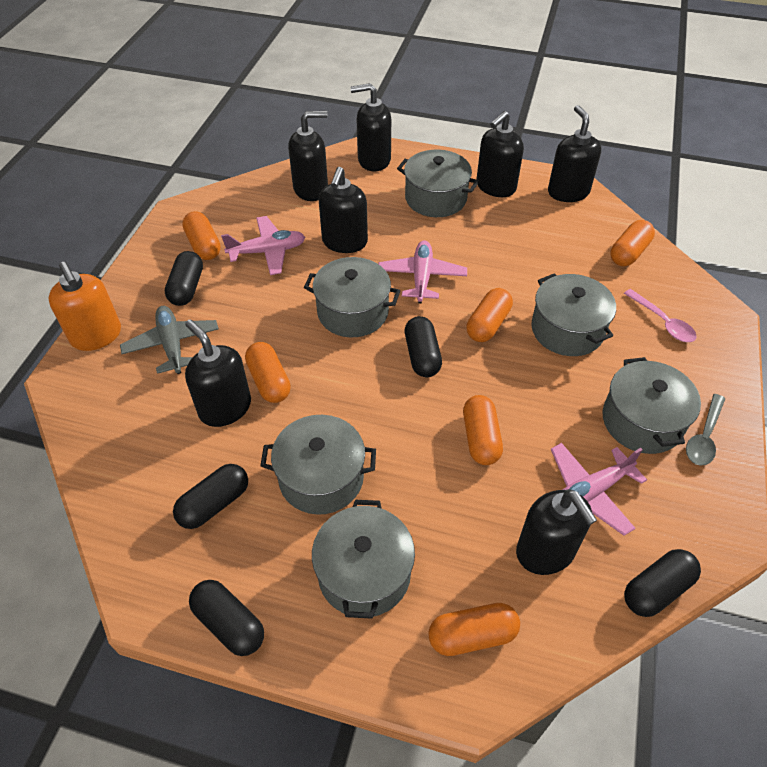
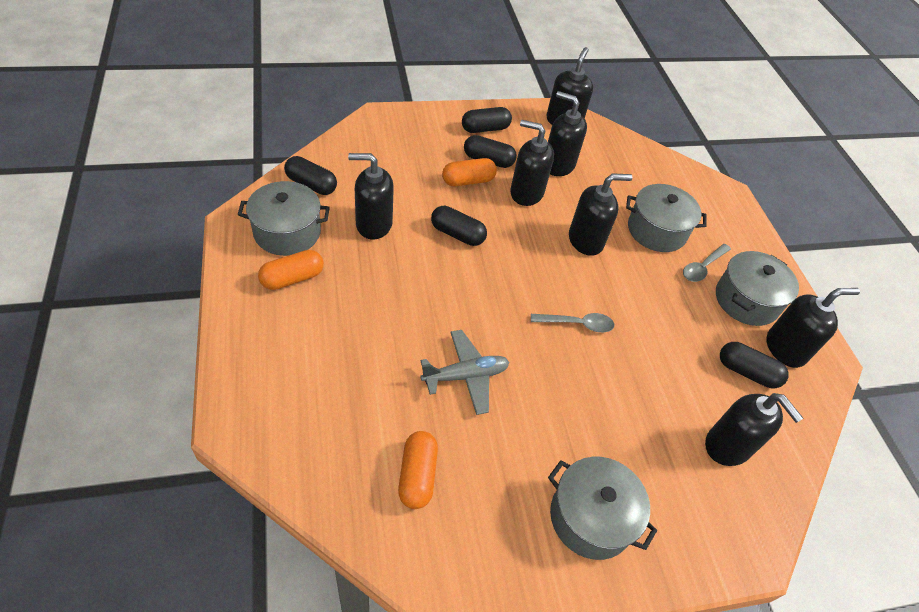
grey pot: [260,415,376,515] [304,257,400,337] [312,500,415,619] [397,150,479,217] [531,273,616,356] [602,357,701,454] = 6 -> [238,181,330,256] [548,457,657,560] [626,184,707,252] [716,251,799,326] = 4
grey spoon: [686,394,725,466] = 1 -> [531,313,615,332] [683,244,731,282] = 2
orange capsule: [182,211,221,260] [245,342,291,403] [428,603,520,656] [463,395,503,465] [467,288,513,342] [610,220,655,266] = 6 -> [258,250,324,290] [398,431,438,509] [442,158,497,186] = 3
orange soap dispenser: [48,262,121,351] = 1 -> none = 0
pink plane: [221,216,305,275] [378,240,467,303] [551,443,647,536] = 3 -> none = 0
pink spoon: [624,289,697,342] = 1 -> none = 0

